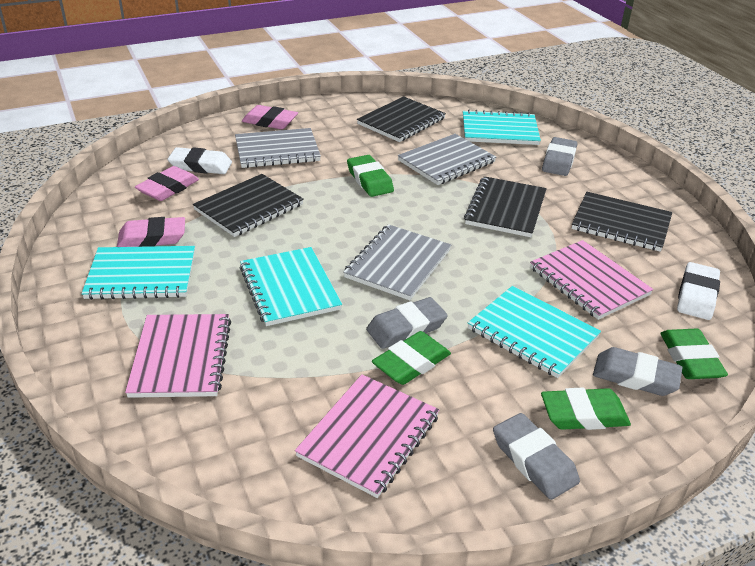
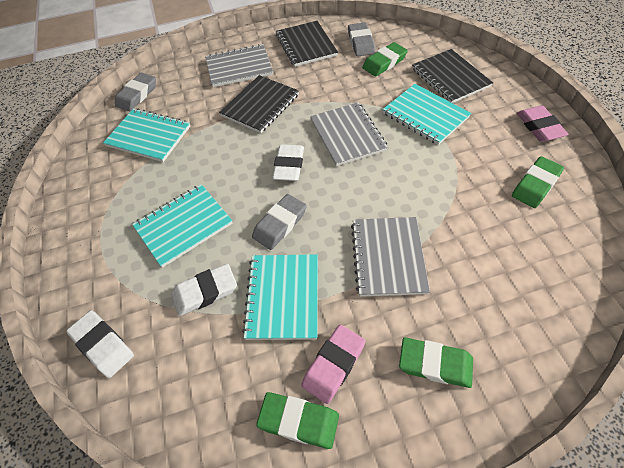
black notebook: [193,174,304,237] [357,96,446,142] [464,176,547,237] [572,192,672,252] = 4 -> [219,75,299,133] [276,21,338,67] [412,49,493,103] = 3
grey eraser: [366,297,448,349] [493,413,580,500] [542,137,577,176] [593,347,682,396] = 4 -> [115,73,156,111] [252,194,307,250] [348,22,375,56] = 3
pink eraser: [117,217,185,247] [135,166,199,201] [242,105,298,129] = 3 -> [301,325,365,404] [517,106,569,142] = 2
pink notebook: [125,314,231,398] [295,374,439,498] [530,240,653,320] = 3 -> none = 0
white eraser: [167,147,232,174] [677,262,720,320] = 2 -> [66,310,134,378] [171,264,237,316] [272,144,304,181] = 3

